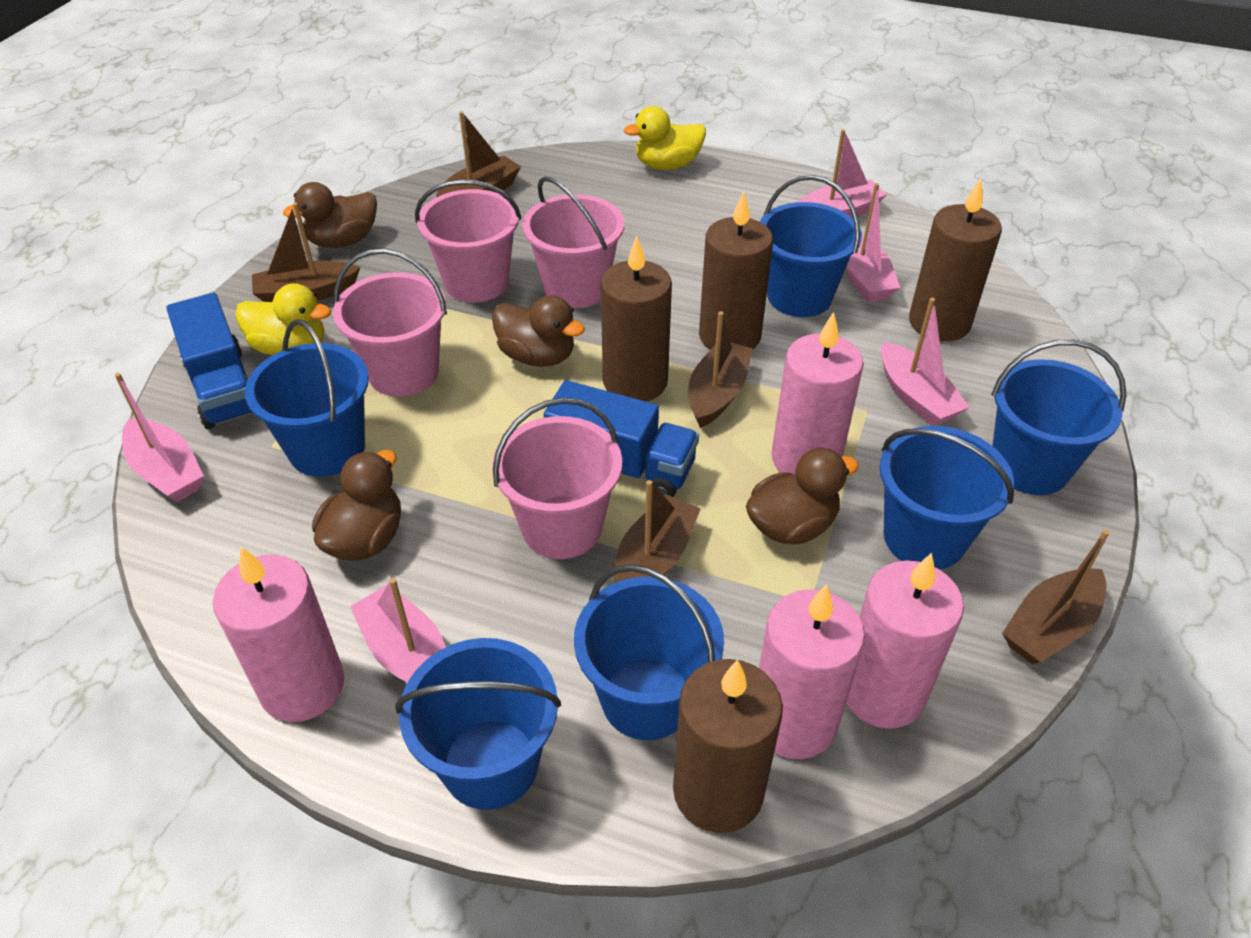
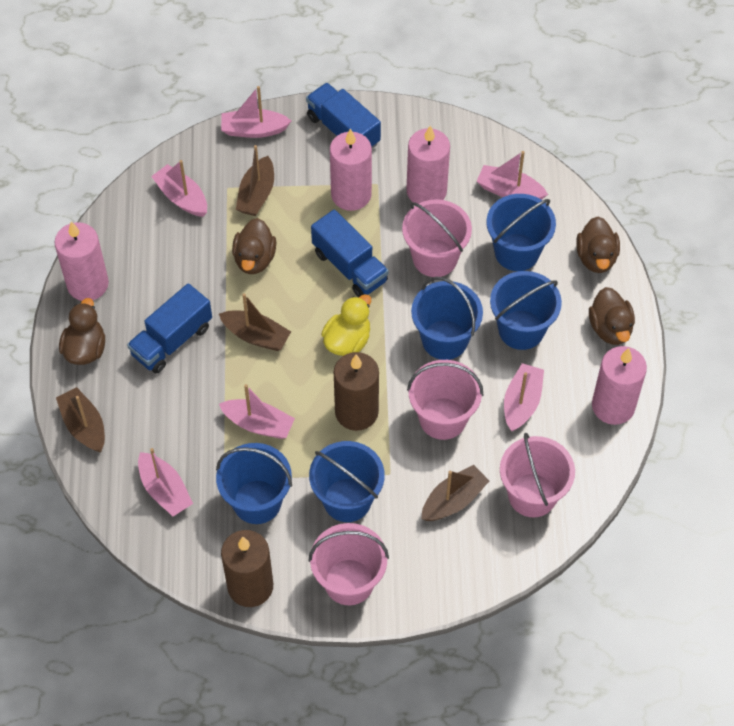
blue bucket: [245,319,369,477] [395,638,561,810] [574,564,724,740] [760,175,862,317] [880,426,1014,570] [991,340,1127,495] = 6 -> [216,443,292,524] [309,441,385,522] [411,277,483,360] [486,194,556,271] [490,271,562,350] = 5
blue truck: [166,293,252,429] [544,380,699,497] = 2 -> [127,283,212,374] [306,83,381,149] [311,210,389,297] = 3
brown boat: [252,203,360,302] [436,111,521,197] [614,480,701,583] [688,311,753,428] [1002,530,1109,664] = 5 -> [56,387,105,452] [219,293,291,351] [236,145,274,216] [421,465,489,521] = 4
brown candle: [601,236,672,401] [673,659,783,833] [699,191,773,350] [909,178,1002,341] = 4 -> [221,530,273,607] [334,352,379,431] = 2
pink boat: [115,373,204,502] [350,578,446,682] [799,129,887,218] [845,183,900,302] [881,298,970,426] = 5 -> [138,448,193,516] [151,160,207,217] [219,384,295,439] [221,86,291,138] [476,151,548,200] [504,363,544,432] = 6
yellow duck: [235,283,331,355] [624,106,706,170] = 2 -> [321,294,371,356] = 1

